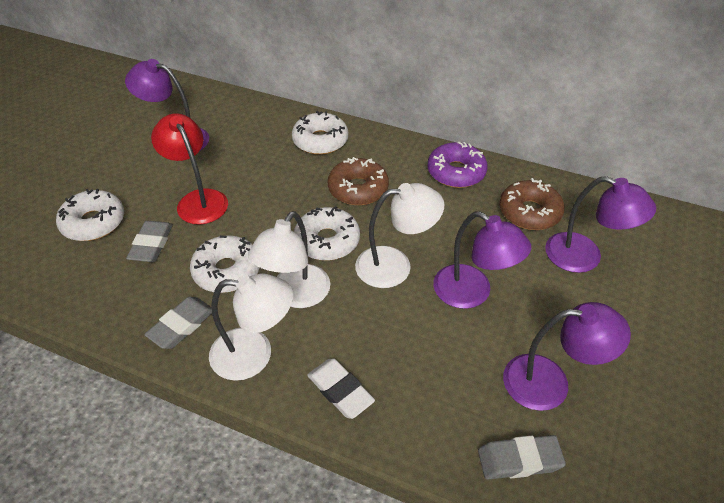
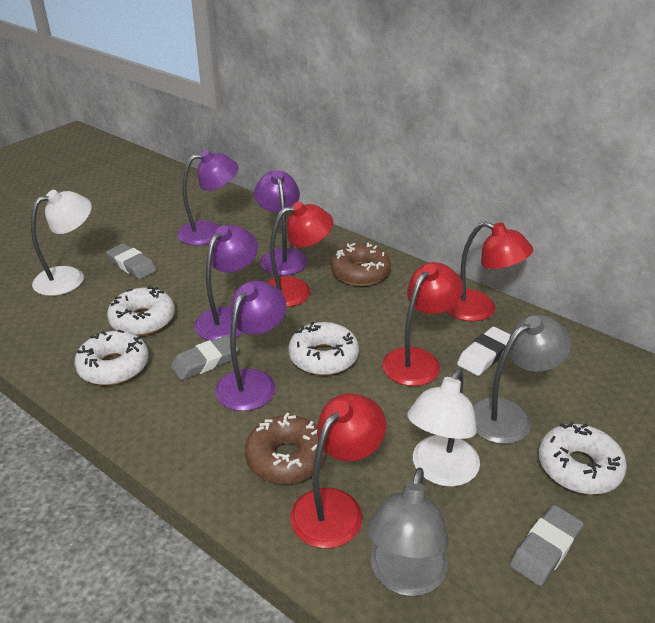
grey lamp: none = 0 -> [366,468,449,596] [472,314,571,444] = 2
purple donut: [427,142,488,188] = 1 -> none = 0
red lamp: [151,113,228,224] = 1 -> [267,202,333,307] [290,393,386,548] [382,262,463,386] [447,221,533,321] = 4
white lamp: [209,274,293,381] [248,211,330,308] [355,183,444,288] = 3 -> [31,190,92,296] [407,368,480,487] = 2

